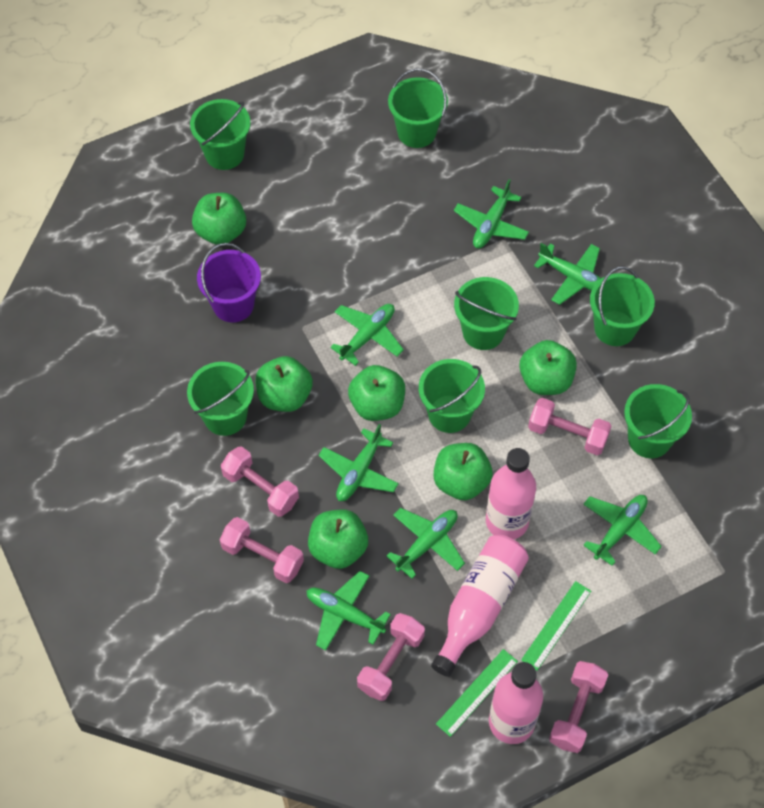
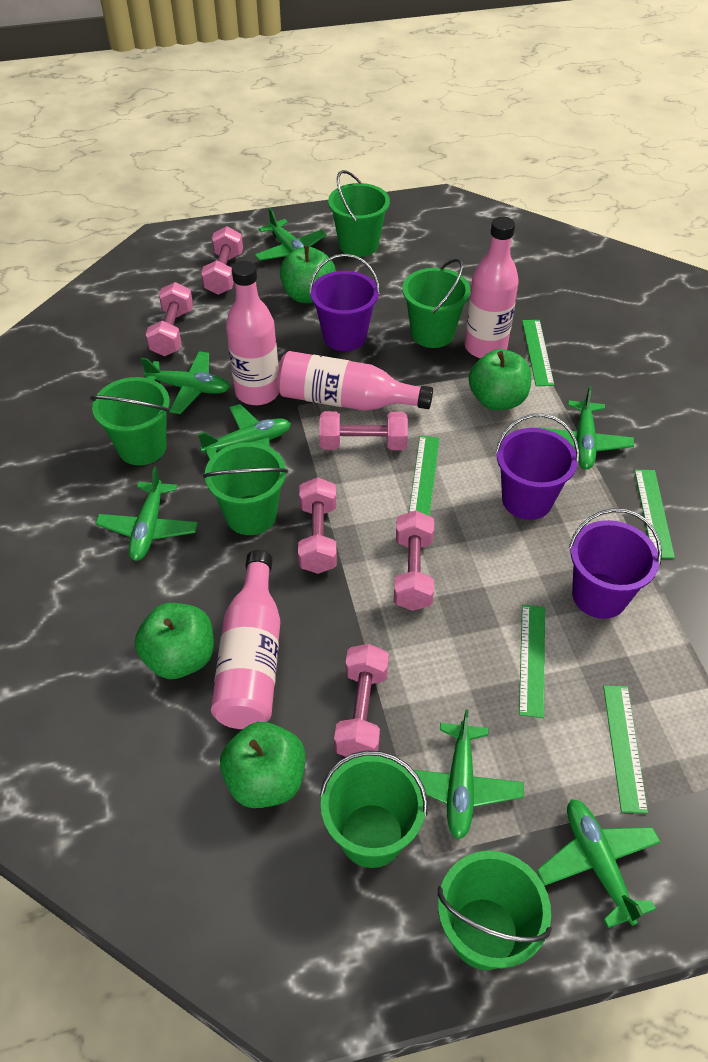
green apple: [192,193,246,245] [256,356,313,412] [308,509,368,569] [348,365,405,421] [434,443,493,500] [519,340,577,395] = 6 -> [135,603,214,679] [220,722,305,808] [280,245,336,303] [469,349,531,410] = 4
green bucket: [187,362,254,436] [190,99,251,170] [388,68,448,148] [419,359,485,433] [454,277,519,350] [590,266,655,346] [624,384,692,458] = 7 -> [90,377,170,465] [203,442,288,535] [320,750,428,868] [328,170,390,257] [402,258,471,348] [438,851,552,970] = 6
green ruler: [436,649,518,737] [521,581,591,671] = 2 -> [409,436,439,516] [519,605,545,718] [522,320,554,386] [603,685,648,813] [634,470,675,559] = 5
pink bottle: [431,535,529,677] [486,448,536,539] [489,662,543,744] = 3 -> [211,550,280,729] [226,261,279,405] [277,351,433,411] [464,216,519,359] = 4
pink dumbbell: [220,517,304,583] [221,446,299,517] [357,613,425,701] [528,398,612,455] [549,661,608,753] = 5 -> [145,282,193,356] [201,226,243,295] [298,477,337,574] [319,411,408,450] [334,644,389,757] [394,511,434,611] = 6
purple bucket: [197,243,261,322] = 1 -> [309,254,380,351] [495,414,580,520] [569,508,662,619] = 3

